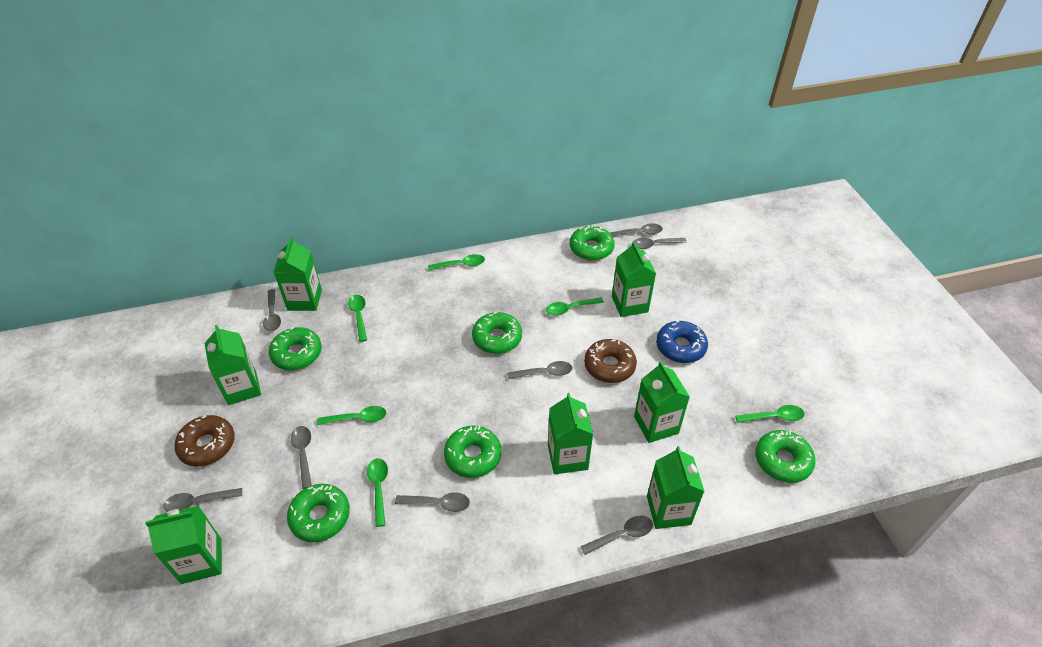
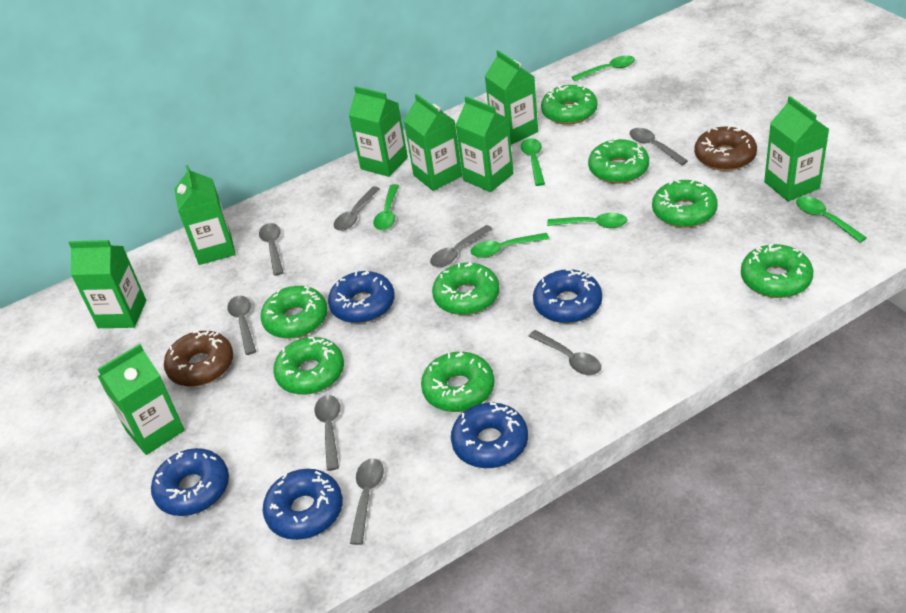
blue donut: [656,320,708,363] = 1 -> [151,448,229,516] [263,469,343,540] [328,271,395,323] [451,403,528,468] [533,269,602,323] = 5
green carton: [145,506,222,584] [204,325,261,405] [274,237,322,311] [548,393,593,474] [612,241,656,317] [634,361,690,443] [647,446,704,529] = 7 -> [69,240,146,328] [97,344,185,455] [174,165,236,265] [349,86,408,177] [403,94,462,191] [456,96,514,192] [485,50,538,145] [764,96,829,202] = 8
green donut: [269,327,322,370] [287,484,350,542] [444,425,501,478] [472,311,522,354] [570,225,615,261] [755,430,816,483] = 6 -> [260,286,328,339] [273,337,344,395] [421,351,495,412] [432,262,500,315] [541,85,597,125] [588,138,649,184] [652,180,718,228] [741,244,813,298] = 8

